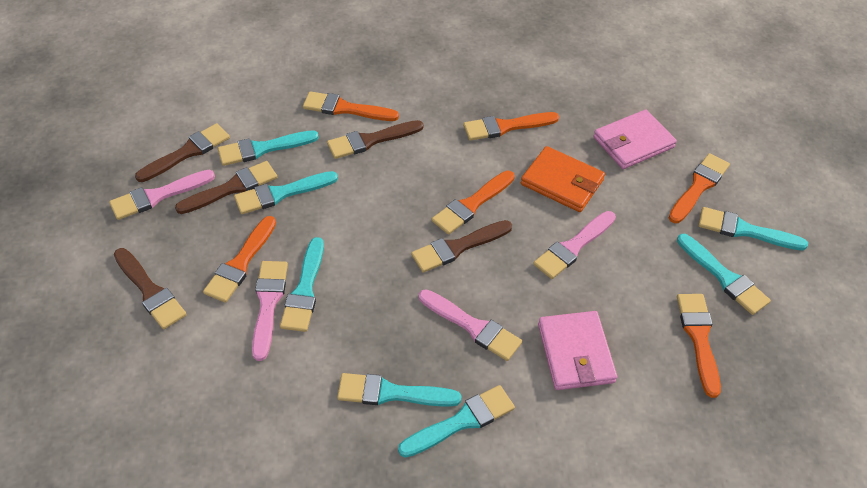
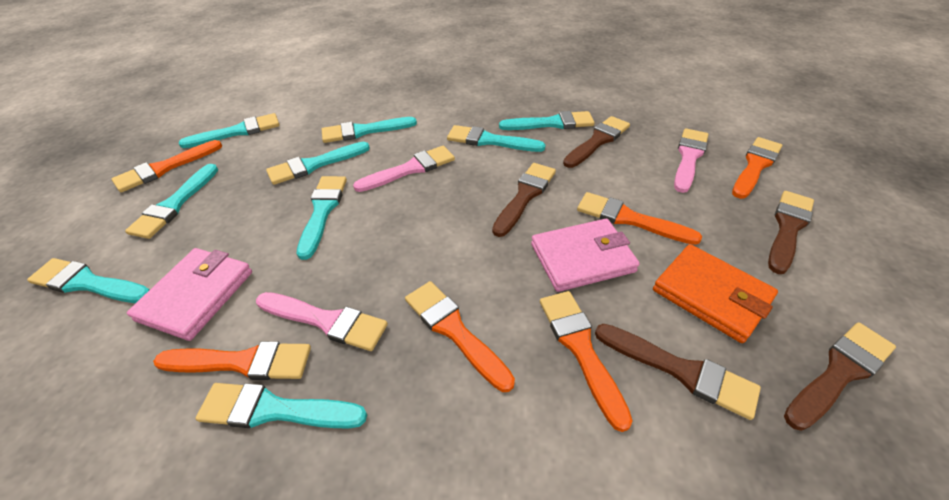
pink brush: [109,170,215,220] [252,261,288,361] [419,289,522,361] [533,211,616,279] = 4 -> [256,292,388,351] [353,146,455,192] [674,128,709,193] = 3
turquoise brush: [218,131,319,166] [234,171,338,214] [280,237,324,332] [337,373,462,407] [398,385,515,458] [677,234,771,315] [699,207,808,250] = 7 -> [27,258,149,303] [125,164,218,239] [179,113,280,148] [196,383,367,428] [266,142,370,185] [297,176,347,260] [322,117,417,143] [447,125,546,152] [499,111,595,130] = 9

